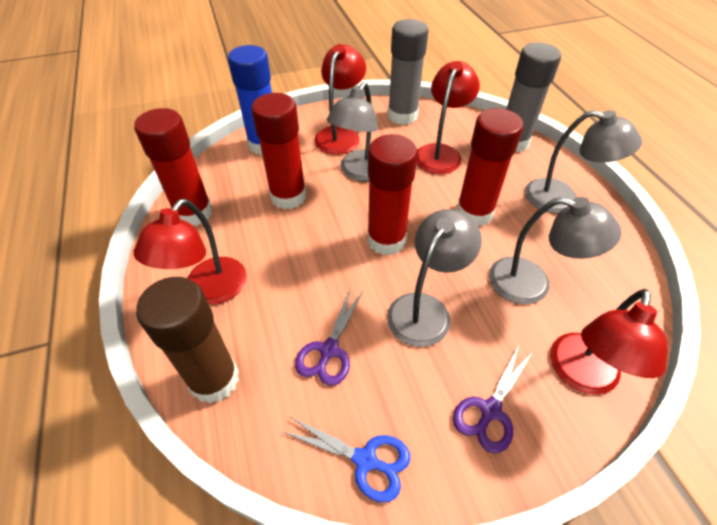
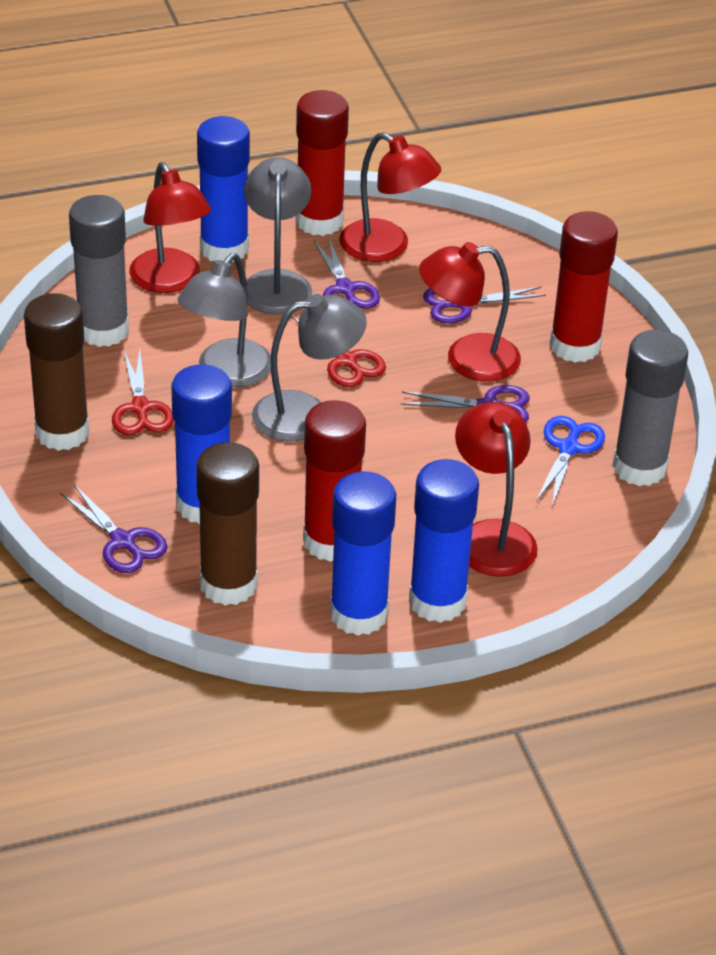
blue glue stick: [228,45,272,155] = 1 -> [171,365,232,524] [197,116,250,262] [330,471,396,636] [409,459,479,623] = 4
brown glue stick: [136,277,239,404] = 1 -> [24,293,89,451] [196,442,259,606] = 2
grey lamp: [327,82,378,181] [387,209,482,347] [489,197,622,304] [525,110,642,213] = 4 -> [178,253,271,387] [244,157,312,315] [252,294,367,442] = 3
purple scissors: [295,288,363,386] [453,346,533,453] = 2 -> [60,484,167,573] [314,237,380,309] [401,385,530,423] [423,287,546,323] = 4
red glue stick: [134,108,213,226] [251,93,306,209] [367,134,418,255] [457,108,523,226] = 4 -> [296,90,349,236] [303,400,366,561] [550,211,618,363] = 3
red scissors: none = 0 -> [112,350,174,435] [291,316,386,387] = 2

